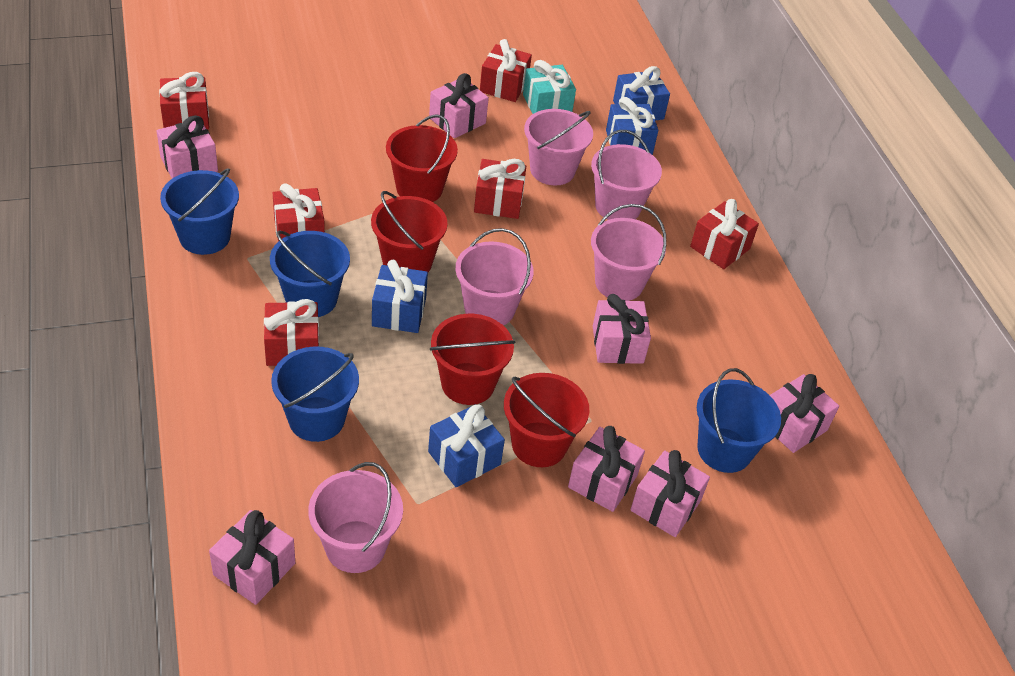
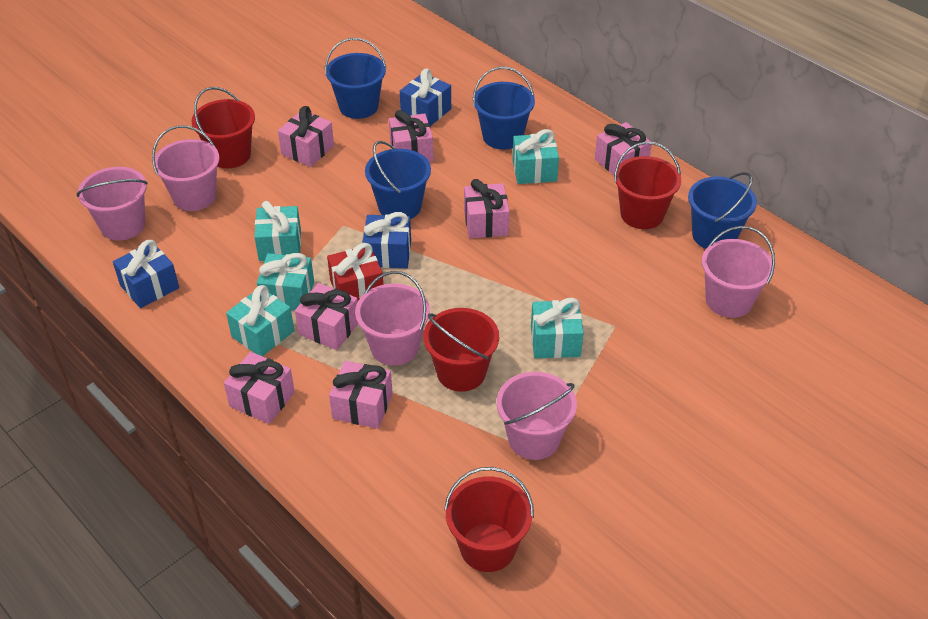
blue gift: [372,260,428,333] [428,404,505,487] [606,97,658,155] [613,66,670,121] = 4 -> [113,240,179,308] [362,212,411,268] [400,69,451,126] = 3
red gift: [159,72,209,129] [264,299,319,366] [273,183,325,241] [474,159,526,219] [480,39,532,102] [690,199,759,269] = 6 -> [327,243,383,301] = 1
turquoise gift: [523,60,576,114] = 1 -> [226,285,294,356] [254,201,301,261] [257,253,314,311] [512,129,559,184] [531,298,584,358] = 5

